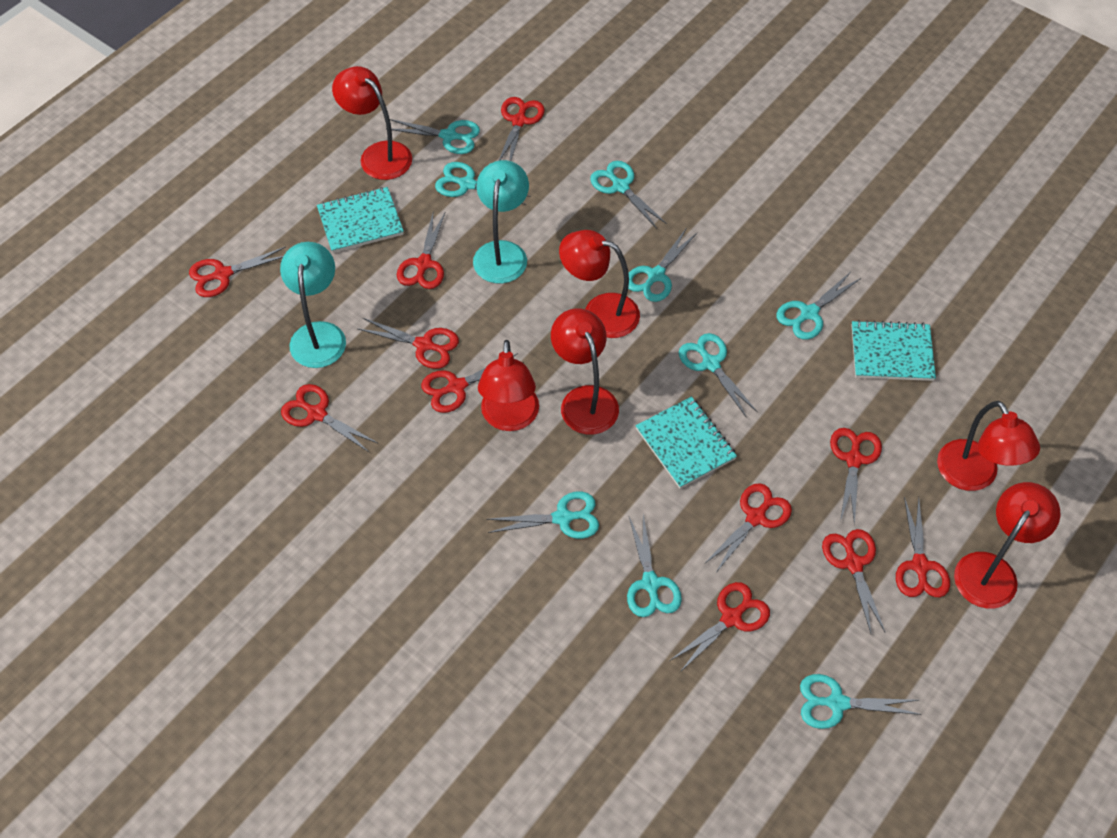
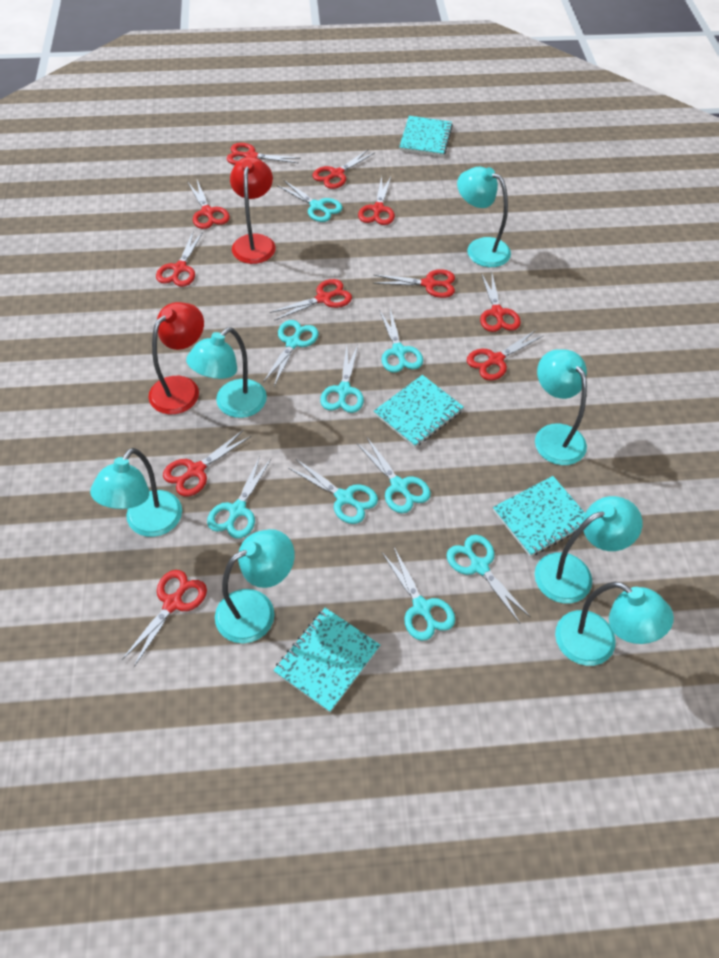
red lamp: [332,66,412,180] [478,340,539,431] [551,308,619,435] [559,230,640,338] [937,401,1040,491] [954,482,1060,609] = 6 -> [149,302,204,414] [230,157,276,264] = 2
turquoise lamp: [280,242,346,368] [473,160,529,283] = 2 -> [90,448,182,537] [186,327,267,418] [215,529,295,643] [457,167,511,267] [535,349,587,465] [535,496,642,603] [555,582,674,666] = 7
turquoise notebook: [317,187,404,253] [636,397,737,489] [852,320,936,381] = 3 -> [273,608,380,712] [374,375,464,447] [399,116,453,156] [493,476,585,556] = 4

